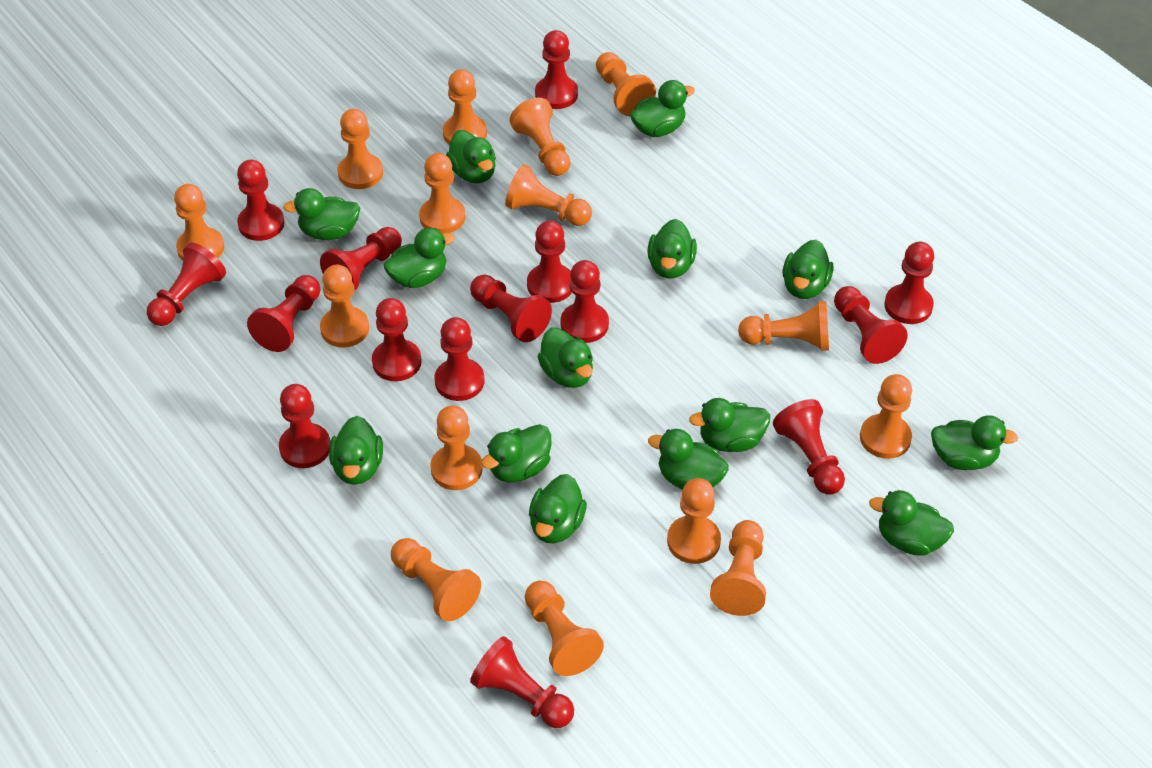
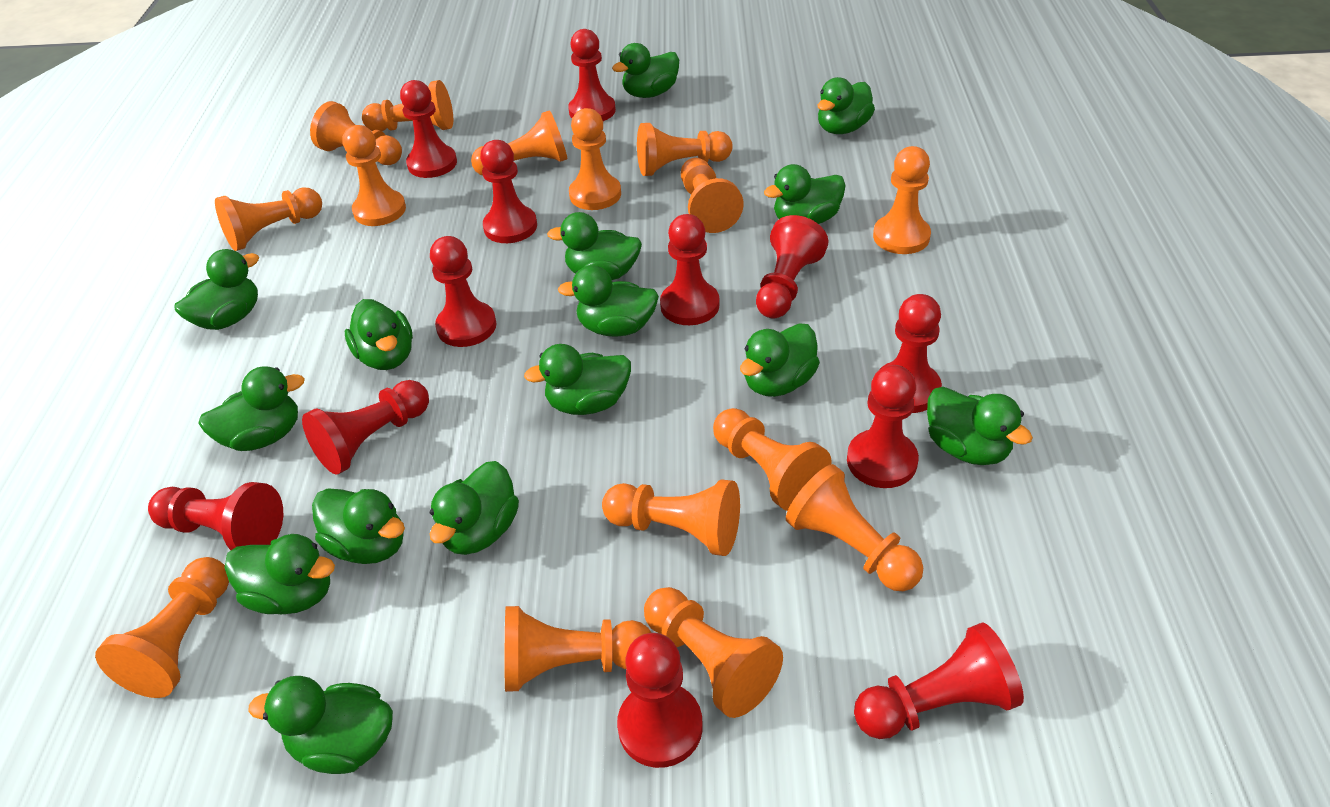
green duck: [283,188,360,240] [329,416,383,485] [384,228,455,288] [446,130,496,184] [481,424,551,482] [529,474,587,543] [537,327,593,388] [630,80,695,137] [647,219,697,279] [648,429,729,490] [689,398,770,452] [783,240,834,299] [869,490,954,556] [931,415,1018,470] = 14 -> [174,249,259,330] [198,367,305,451] [224,534,335,614] [249,676,393,774] [312,488,405,564] [345,299,413,370] [430,461,519,555] [524,344,631,415] [547,212,642,280] [558,265,659,337] [612,43,679,98] [740,323,820,397] [764,164,846,224] [818,77,875,134] [927,387,1033,465] = 15
red pawn: [147,242,226,326] [237,160,285,241] [247,275,320,352] [279,384,330,468] [320,227,402,290] [372,298,422,381] [435,317,484,401] [470,275,552,342] [470,636,574,728] [527,221,572,303] [535,30,578,109] [561,260,609,343] [773,399,845,495] [834,286,908,364] [884,242,934,324] = 15 -> [148,482,283,550] [302,380,429,475] [400,80,457,178] [430,236,497,347] [480,140,537,243] [568,29,616,121] [617,633,703,768] [660,214,720,325] [756,215,828,319] [847,365,919,488] [854,622,1024,739] [878,294,942,413] = 12

